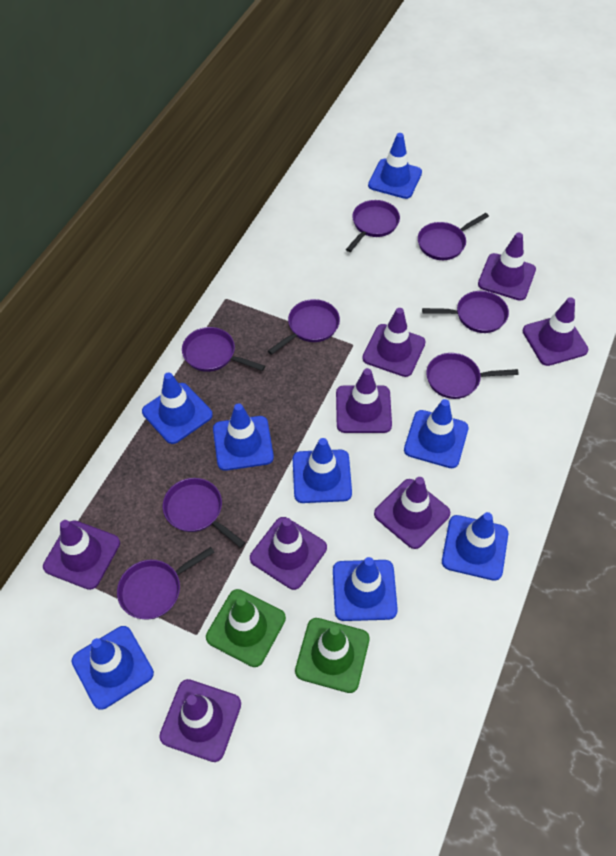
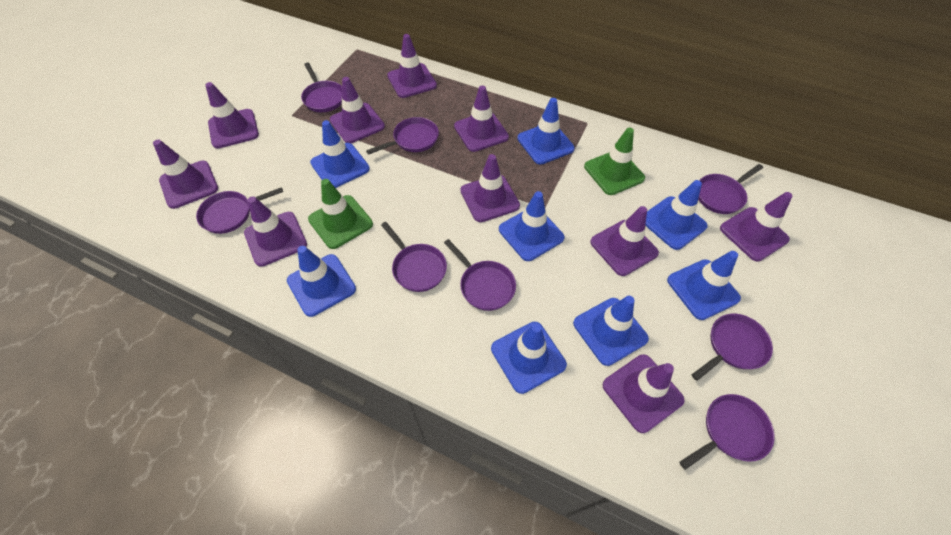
purple traffic cone: [43,520,120,590] [159,679,241,762] [250,517,327,590] [336,368,392,433] [362,308,426,377] [374,477,450,549] [478,232,536,301] [523,297,588,366] = 8 -> [153,140,218,209] [205,82,259,149] [244,196,307,267] [330,77,385,143] [387,34,437,98] [454,86,509,152] [460,154,520,222] [590,206,659,276] [602,354,685,433] [720,192,793,261] = 10

